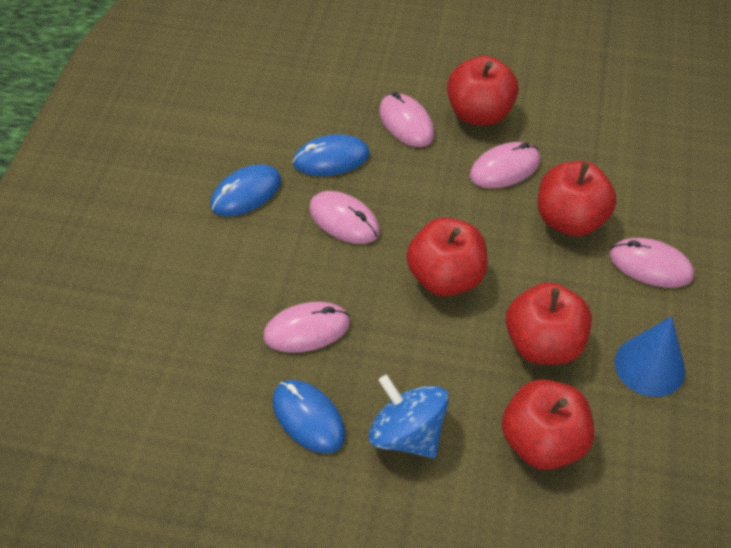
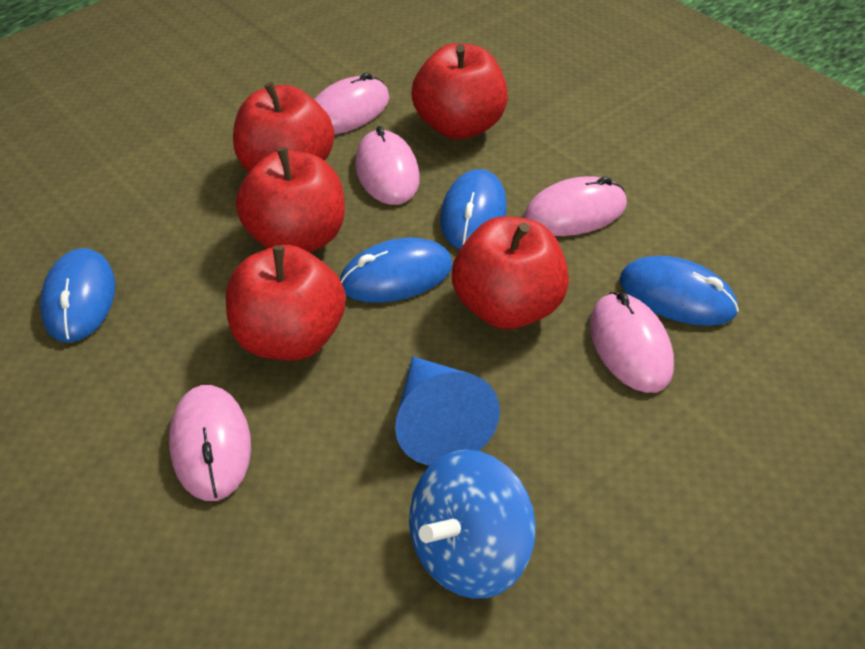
blue mouse: [211,164,281,216] [273,380,346,454] [293,134,370,176] = 3 -> [40,248,115,342] [340,238,453,303] [440,169,507,249] [620,256,739,326] = 4

